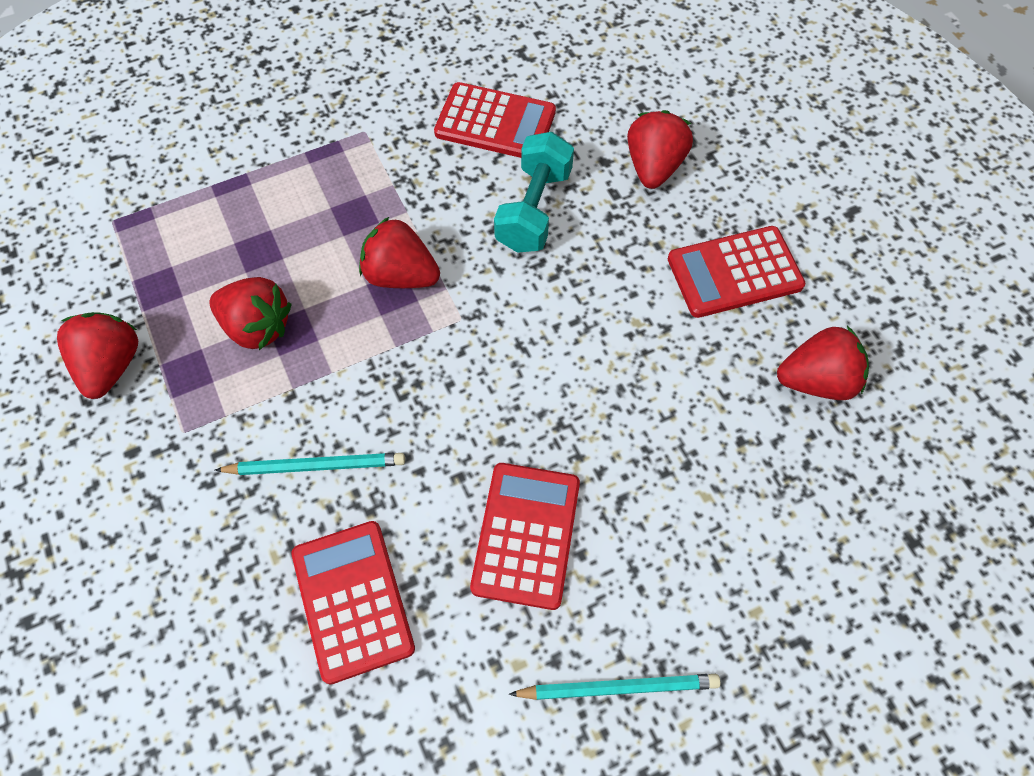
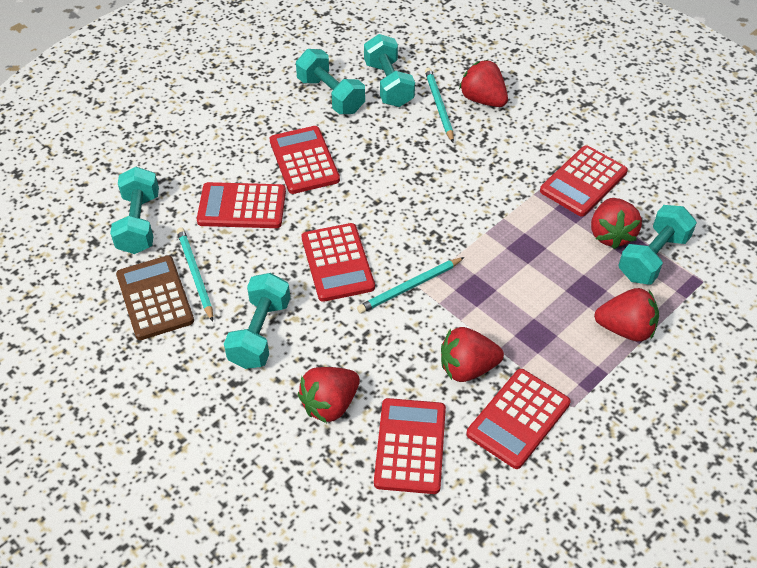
brown calculator: none = 0 -> [116,255,194,340] = 1
red calculator: [291,521,415,684] [434,82,556,158] [470,463,580,610] [668,226,805,318] = 4 -> [197,182,286,228] [270,126,340,194] [302,223,375,302] [374,398,446,494] [466,369,571,469] [540,145,628,216] = 6
turquoise dumbbell: [494,132,574,253] = 1 -> [110,167,159,254] [224,273,290,369] [296,49,365,114] [364,34,415,107] [618,205,697,285] = 5
turquoise pencil: [215,453,405,475] [509,674,721,700] = 2 -> [177,227,213,321] [357,257,465,314] [425,68,454,142] = 3

